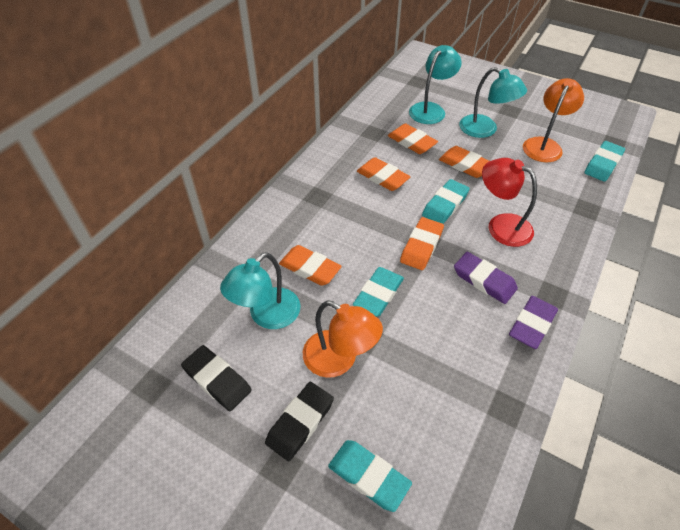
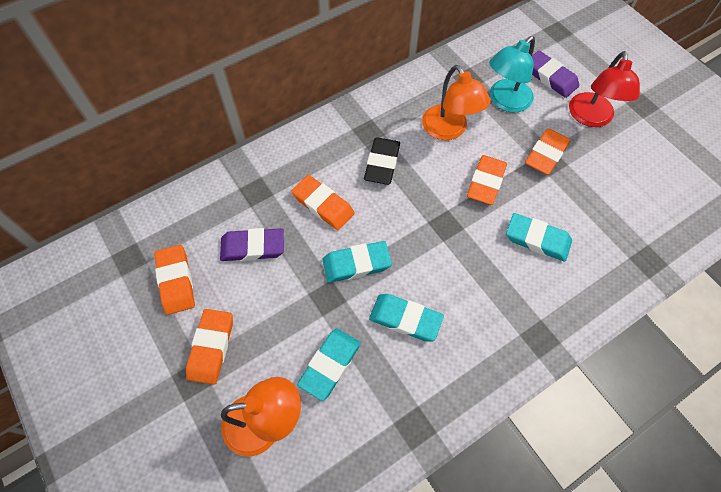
black eraser: [181,345,252,411] [265,382,334,461] = 2 -> [364,138,400,185] = 1
turquoise lamp: [220,252,301,329] [409,45,462,124] [459,67,527,138] = 3 -> [489,36,535,113] = 1

